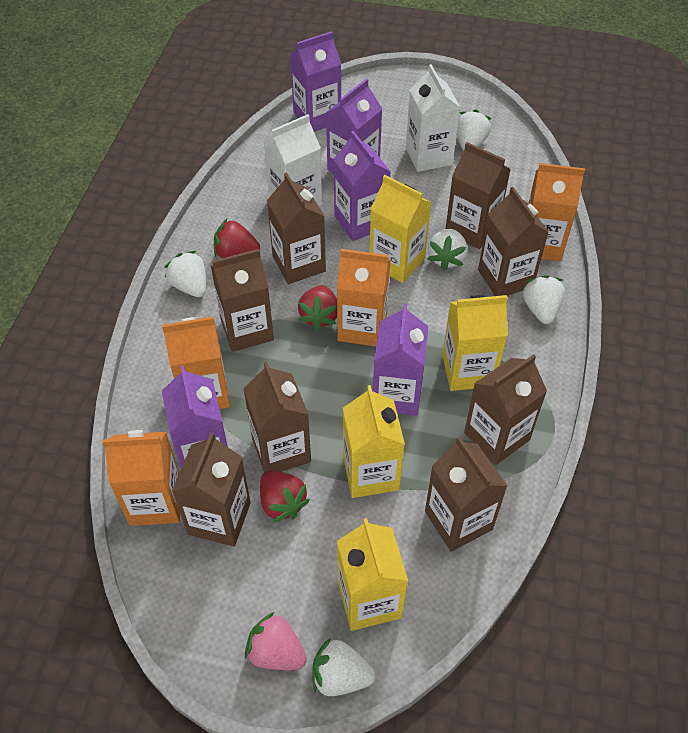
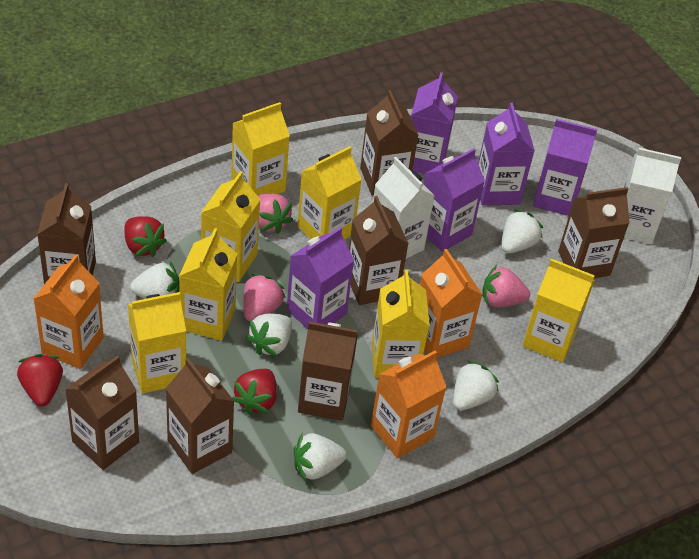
brown carton: [172,433,251,546] [210,249,274,352] [243,362,311,473] [267,172,326,284] [425,437,507,552] [446,142,511,249] [464,354,547,465] [478,187,549,296] = 8 -> [37,183,96,284] [65,355,139,470] [165,358,234,474] [298,321,358,421] [349,196,409,305] [360,90,418,195] [558,187,630,278] = 7
orange carton: [103,430,180,526] [162,317,230,409] [337,249,391,347] [528,163,585,261] = 4 -> [33,254,104,369] [371,351,446,458] [420,249,482,358] = 3
pink strawberry: [245,612,307,670] = 1 -> [243,274,286,321] [258,193,293,234] [482,265,530,307] = 3
yellow carton: [337,518,408,631] [343,385,405,498] [369,175,432,283] [442,295,508,391] = 4 -> [128,292,186,394] [179,228,237,341] [201,171,261,282] [231,102,290,196] [297,146,362,239] [372,270,430,377] [522,259,595,362] = 7

